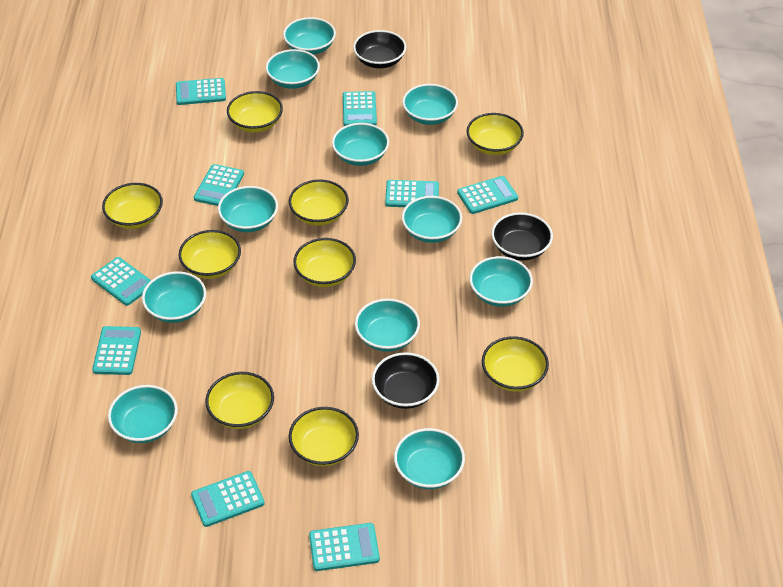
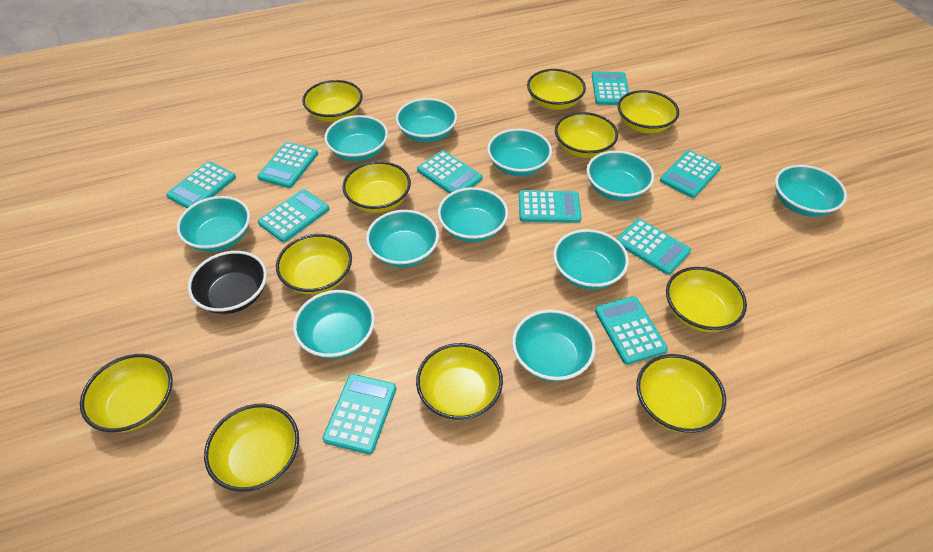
black bowl: [353,30,407,68] [372,352,440,409] [491,212,553,261] = 3 -> [188,251,267,314] = 1
turquoise calculator: [91,257,151,306] [92,326,141,375] [176,78,226,105] [191,471,265,527] [194,164,244,206] [309,523,380,571] [343,91,377,126] [385,180,439,207] [457,176,518,214] = 9 -> [166,161,236,208] [257,142,318,188] [258,189,330,242] [323,374,396,454] [417,151,482,194] [519,191,581,223] [592,72,629,105] [595,296,668,365] [616,219,691,275] [660,150,721,198] = 10
yellow bowl: [102,183,163,229] [179,230,241,279] [205,372,274,429] [227,91,283,133] [289,179,349,226] [289,407,359,466] [293,238,356,287] [467,113,524,155] [482,336,549,392] = 9 -> [80,354,173,433] [204,404,299,492] [276,234,352,295] [302,80,363,122] [342,161,411,213] [416,343,503,420] [527,69,586,110] [555,112,618,158] [618,90,679,134] [636,354,726,433] [666,267,747,332] = 11

